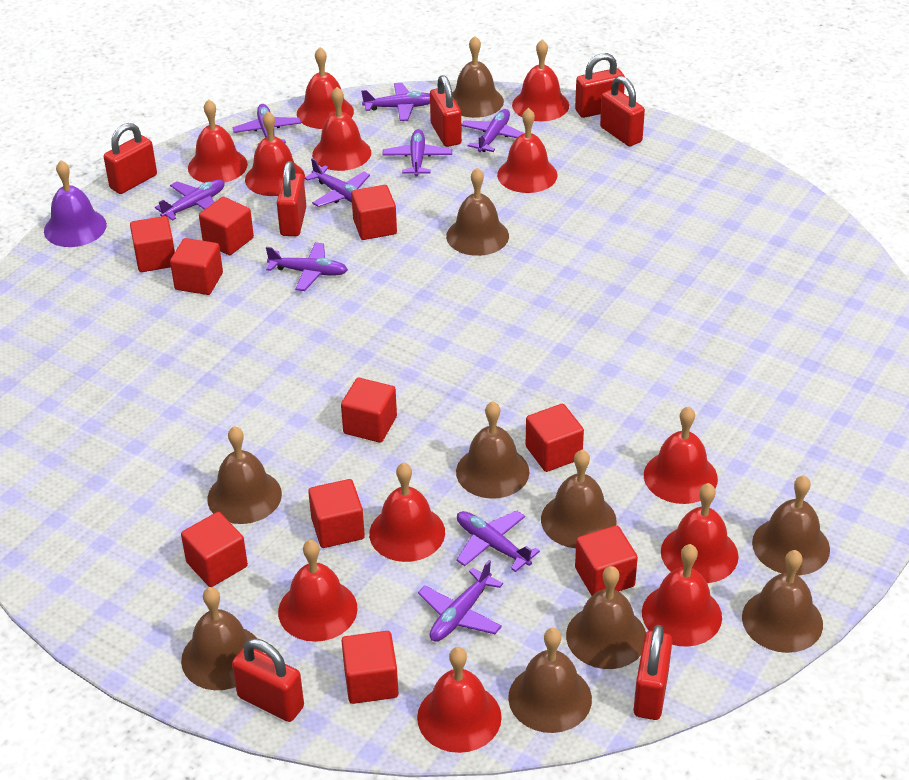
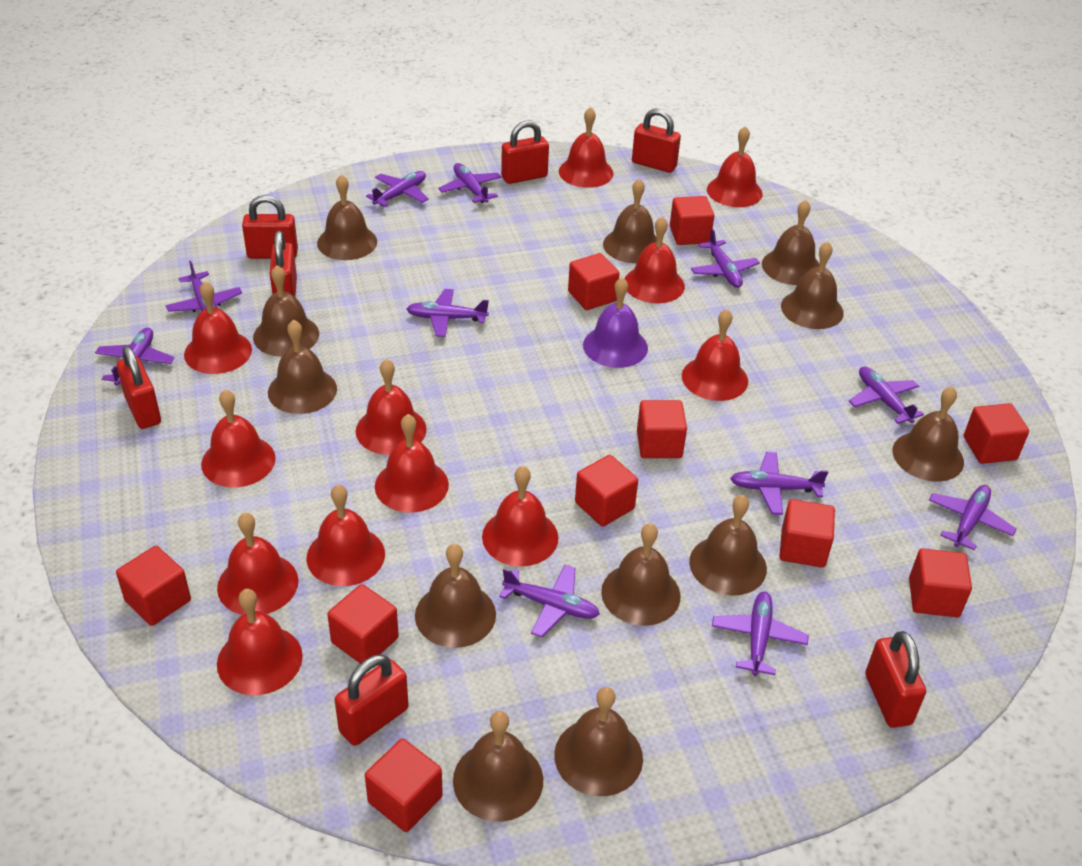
brown bell: [181,587,263,690] [207,426,282,524] [446,168,509,256] [452,36,504,118] [456,401,529,499] [508,628,592,733] [541,449,617,548] [566,566,646,669] [742,550,823,653] [752,475,830,575] = 10 -> [253,265,319,357] [268,320,337,414] [317,174,377,260] [415,544,496,648] [453,711,543,822] [554,687,643,796] [601,523,681,626] [603,178,657,263] [689,495,767,596] [762,200,819,285] [781,242,844,329] [893,387,964,482] = 12
purple plane: [155,180,225,221] [233,104,301,145] [266,242,348,291] [304,158,370,207] [361,83,430,121] [382,129,452,177] [418,560,503,642] [456,511,540,572] [461,109,524,152] = 9 -> [95,328,175,386] [166,260,242,312] [366,171,429,207] [406,289,489,337] [438,163,502,203] [499,565,600,637] [691,228,760,288] [712,592,809,676] [730,452,828,515] [849,366,924,424] [929,485,1017,550] = 11

